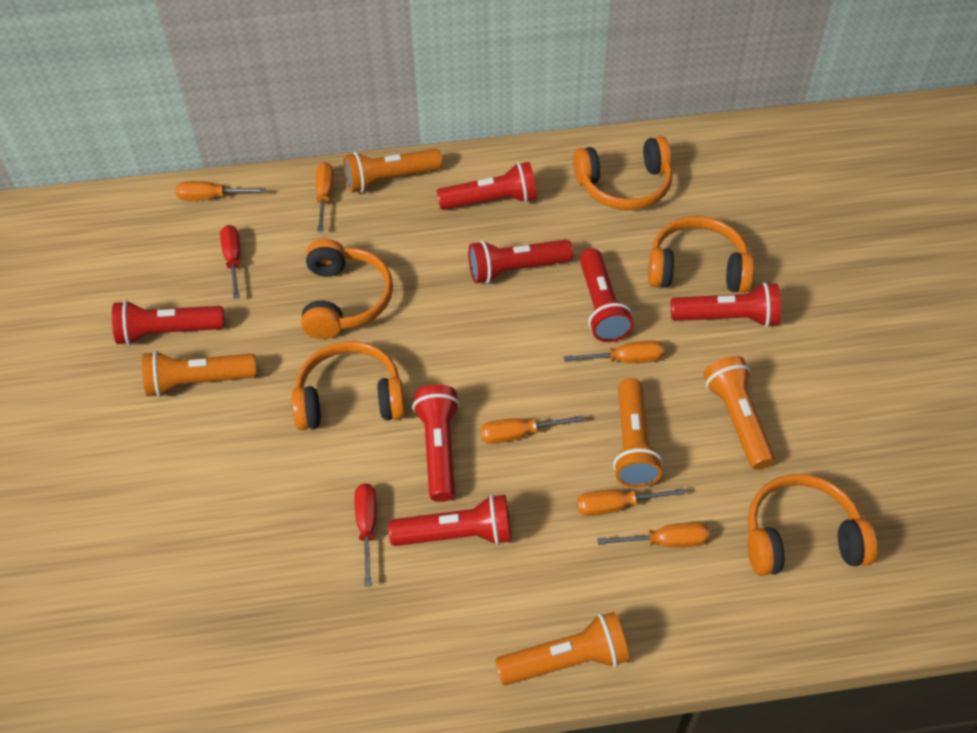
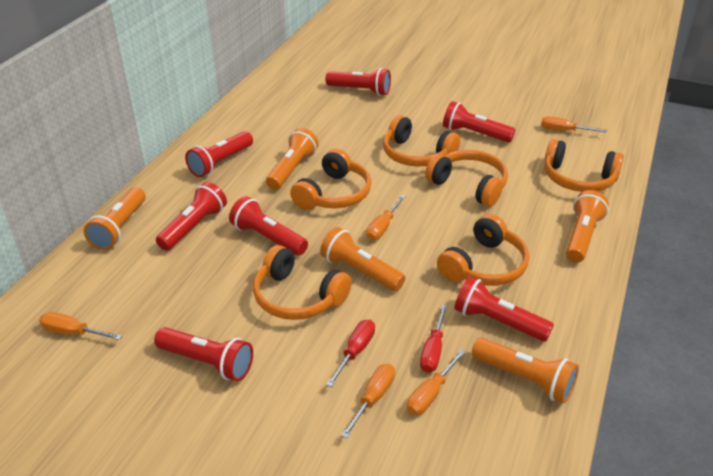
orange headphones: [292,341,405,430] [301,239,393,339] [573,136,673,210] [648,216,754,293] [748,474,877,576] = 5 -> [253,245,352,320] [290,149,371,210] [383,115,460,167] [425,150,508,207] [437,214,529,286] [544,139,624,192] = 6
orange screwdriver: [175,181,266,200] [315,162,334,232] [480,415,584,444] [564,340,664,363] [577,488,685,516] [597,522,709,547] = 6 -> [39,312,122,340] [341,364,395,439] [366,195,406,240] [407,350,466,415] [541,116,607,133] = 5

